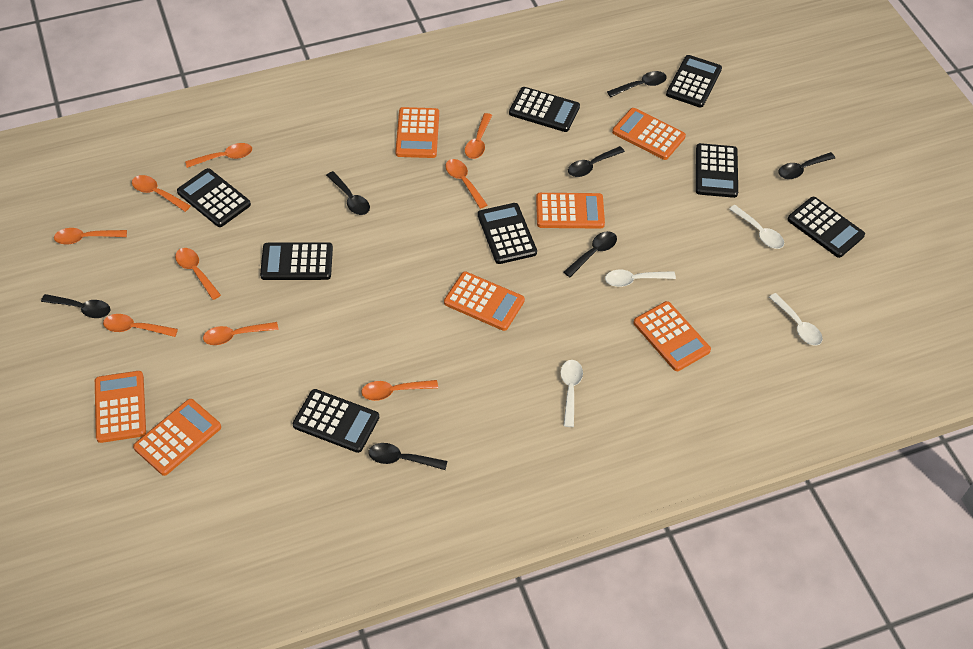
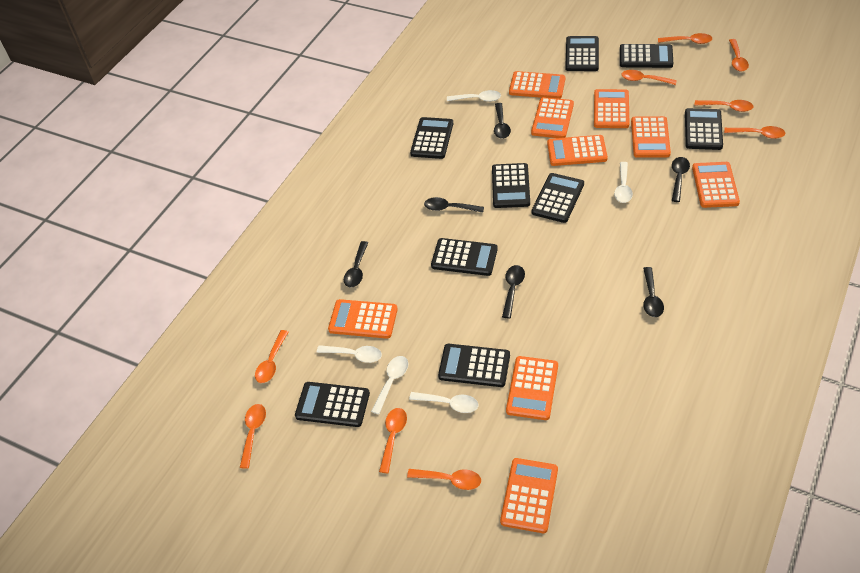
black calculator: [177,168,251,227] [260,242,333,280] [293,389,379,453] [478,203,537,264] [509,87,580,132] [666,55,722,108] [696,143,738,198] [787,197,865,258] = 8 -> [295,382,370,427] [410,117,453,159] [431,238,498,276] [438,344,510,387] [492,163,530,208] [532,173,584,223] [565,36,599,71] [620,44,673,68] [685,108,723,150] = 9
black spoon: [41,294,111,318] [326,171,370,215] [369,443,447,470] [564,231,617,277] [568,146,625,177] [607,71,667,97] [778,152,835,179] = 7 -> [344,241,368,287] [424,197,484,213] [494,103,511,139] [502,265,525,318] [643,267,664,317] [672,157,690,202] = 6
orange calculator: [95,371,146,443] [133,399,221,476] [395,107,439,158] [444,272,525,331] [536,193,605,229] [612,108,686,160] [633,301,711,371] = 7 -> [328,299,398,339] [500,458,558,533] [506,356,558,420] [509,71,565,99] [531,97,574,138] [547,135,608,166] [594,89,630,128] [631,116,671,158] [692,162,740,208] = 9
white spoon: [561,360,583,427] [605,270,676,287] [729,205,784,249] [769,293,823,346] = 4 -> [317,345,382,363] [371,356,408,414] [409,392,478,413] [447,90,501,102] [614,162,633,203] = 5

